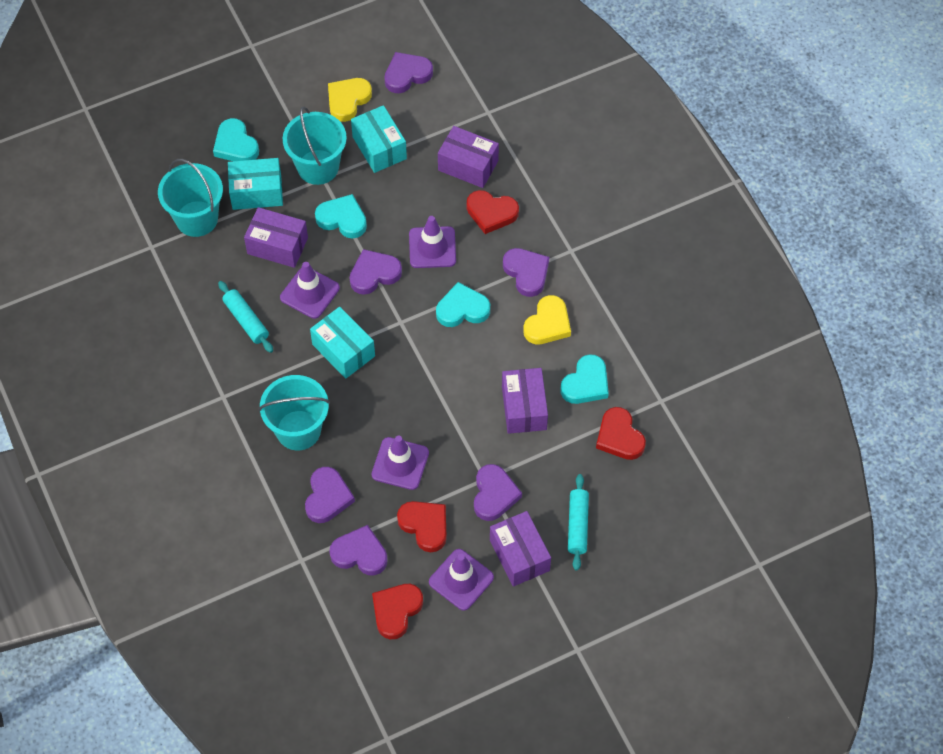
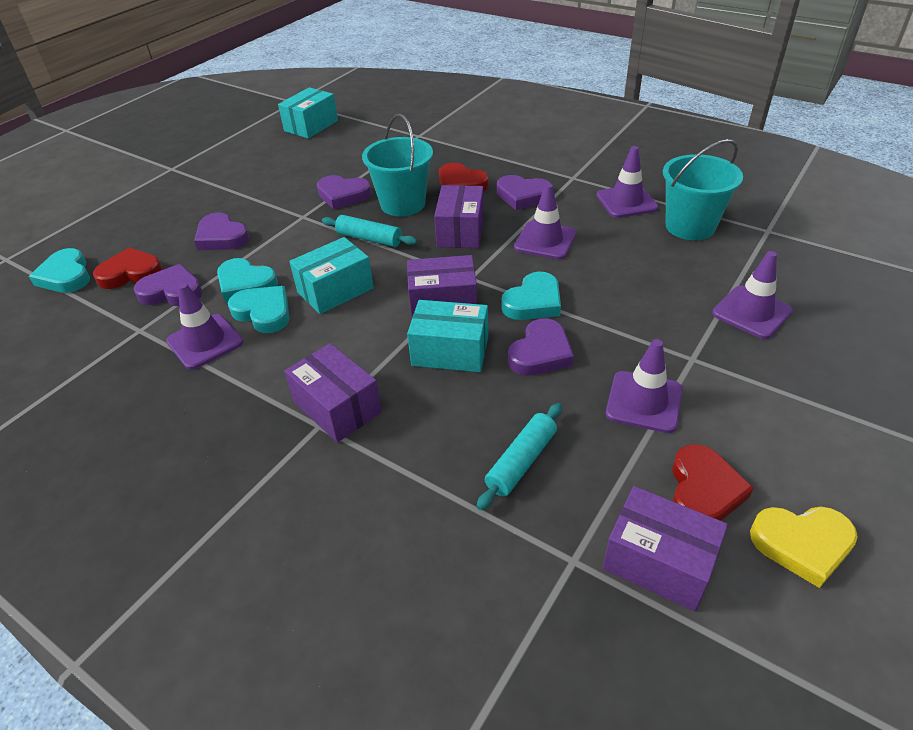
purple heart: [305,467,355,523] [329,525,388,575] [350,249,402,295] [384,52,433,93] [474,464,522,521] [503,248,549,297] = 6 -> [134,264,202,307] [194,213,249,250] [317,175,372,209] [497,175,551,210] [508,318,574,376] = 5
purple traffic cone: [280,262,340,319] [371,435,429,490] [409,216,456,268] [429,549,494,611] = 4 -> [166,283,243,370] [514,184,576,260] [596,146,658,218] [606,339,683,433] [712,251,793,339] = 5
red heart: [372,584,423,639] [397,501,447,552] [467,190,519,234] [596,407,646,460] = 4 -> [93,247,163,289] [439,163,489,192] [672,444,754,521] = 3
turquoise bucket: [158,159,223,237] [258,375,330,451] [283,107,347,185] = 3 -> [362,114,433,216] [663,139,743,240] = 2
yellow heart: [328,78,372,122] [523,295,571,344] = 2 -> [750,506,858,588] = 1

